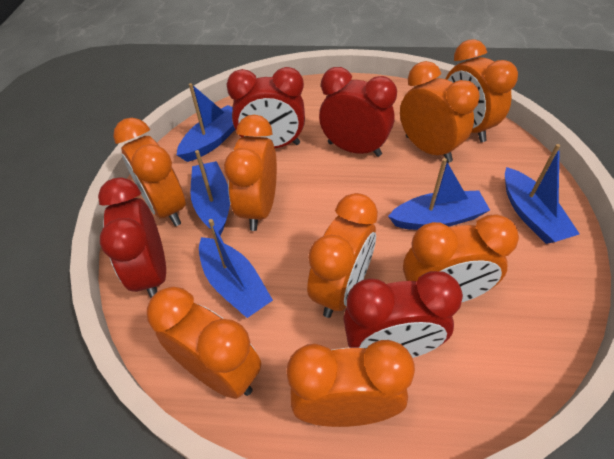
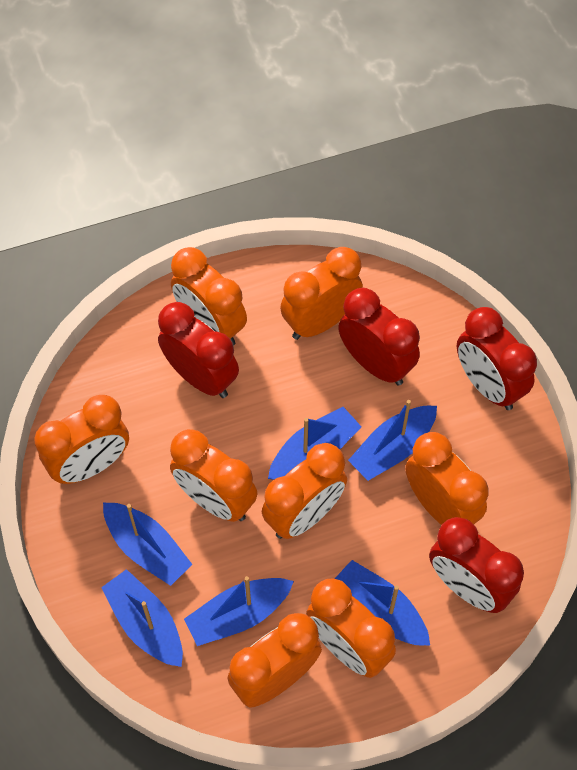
blue boat: [177,83,235,162] [190,150,230,235] [199,219,273,318] [388,158,490,230] [505,144,579,244] = 5 -> [101,569,183,667] [103,503,192,586] [184,576,294,646] [268,407,362,480] [335,560,430,645] [348,400,437,481] = 6

